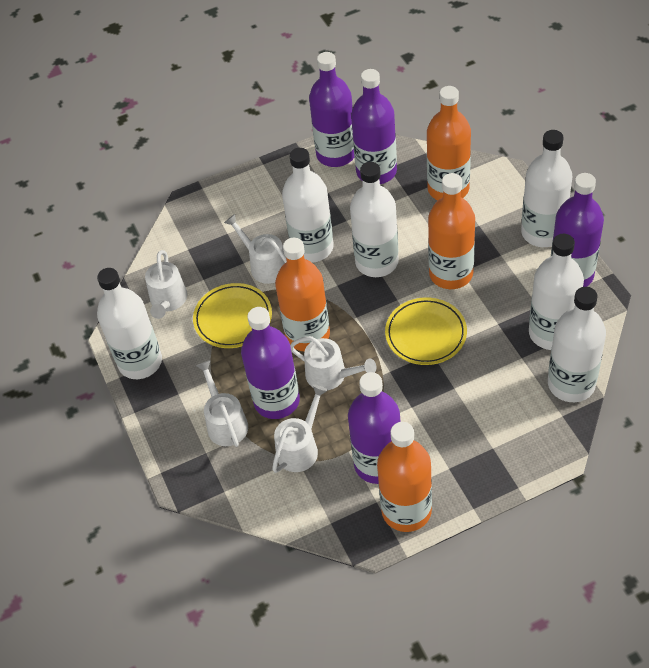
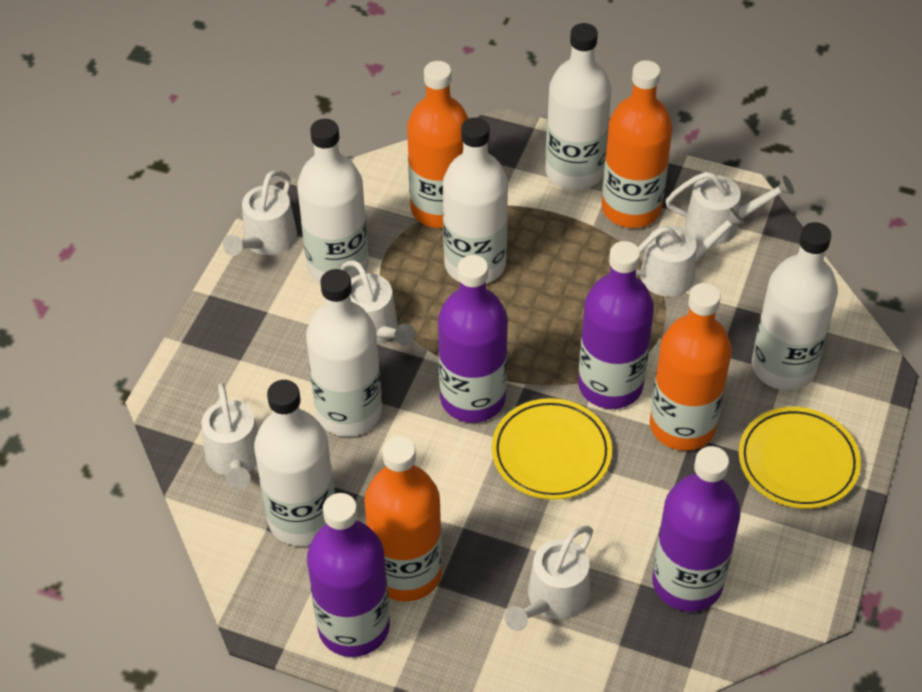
purple bottle: [241,307,300,419] [309,52,354,167] [348,372,400,484] [351,69,397,184] [551,173,604,287] = 5 -> [307,493,390,657] [438,255,508,423] [578,241,654,409] [652,446,741,612] = 4
white watering can: [145,250,187,319] [196,360,248,447] [224,214,287,284] [272,385,328,473] [290,336,376,390] = 5 -> [202,383,258,490] [223,170,297,256] [340,260,415,346] [505,526,593,631] [636,208,744,297] [666,172,794,245] = 6

